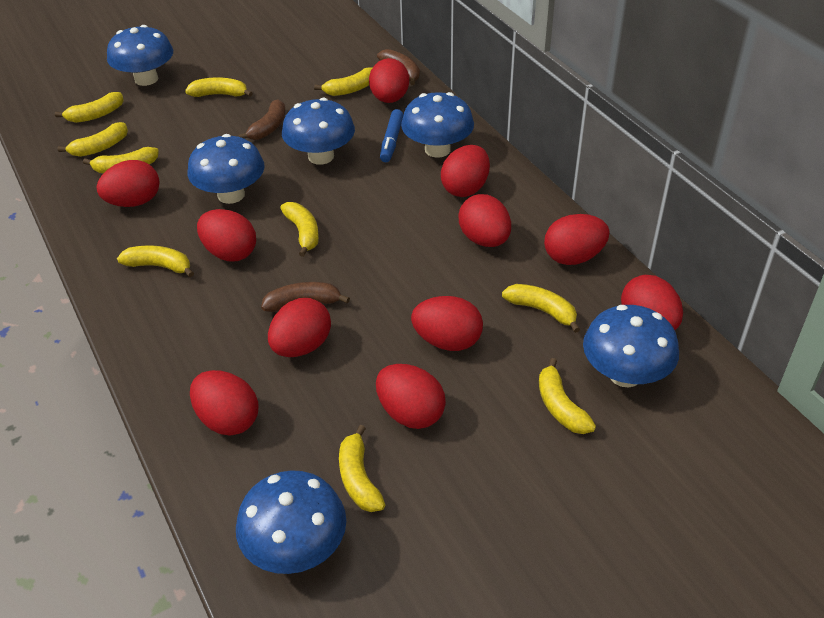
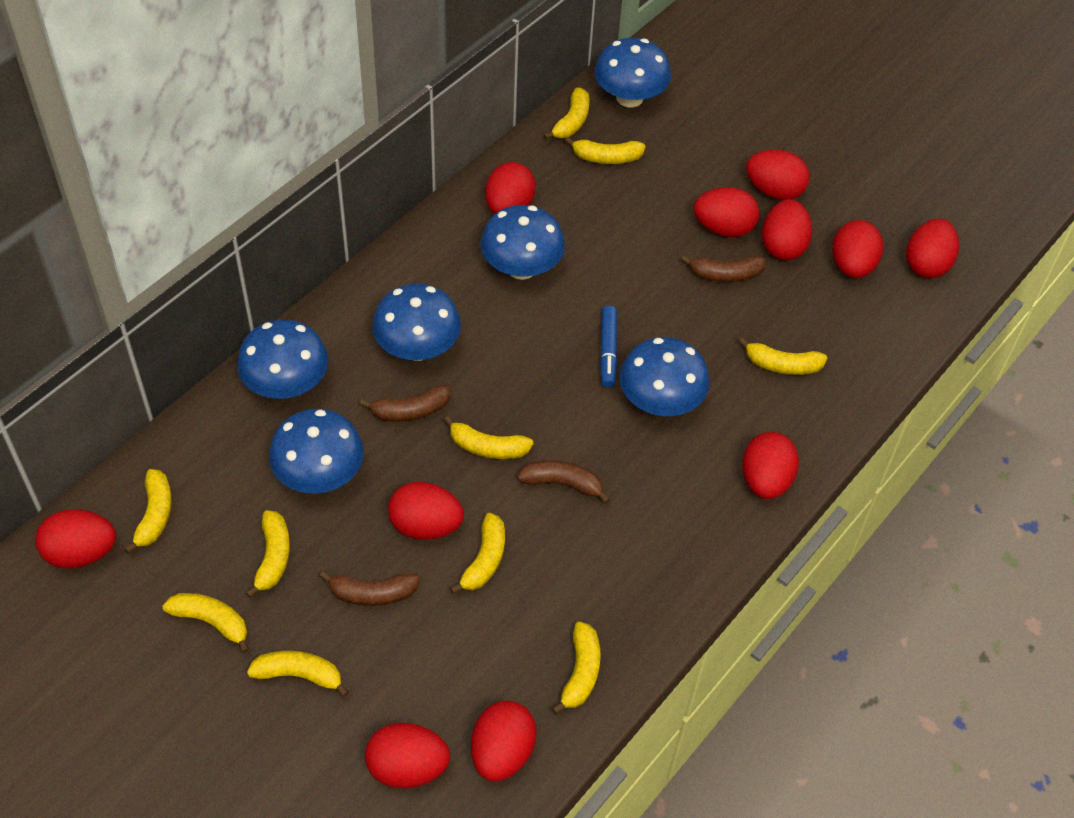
brown banana: [238,99,286,140] [261,282,350,312] [377,49,420,85] = 3 -> [319,571,420,606] [360,385,450,422] [517,460,610,504] [681,256,766,282] = 4

